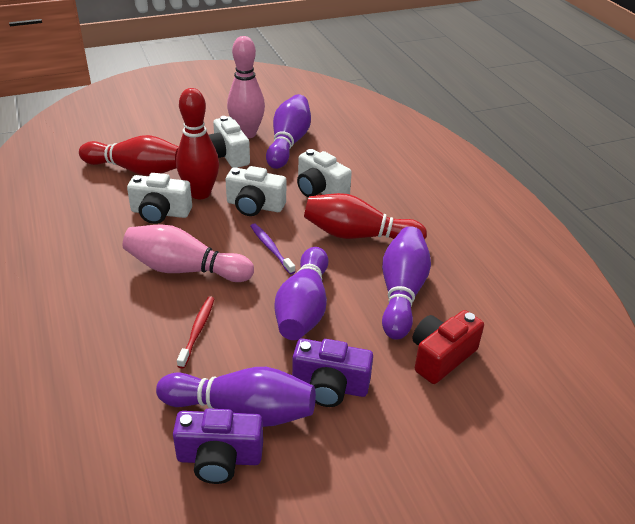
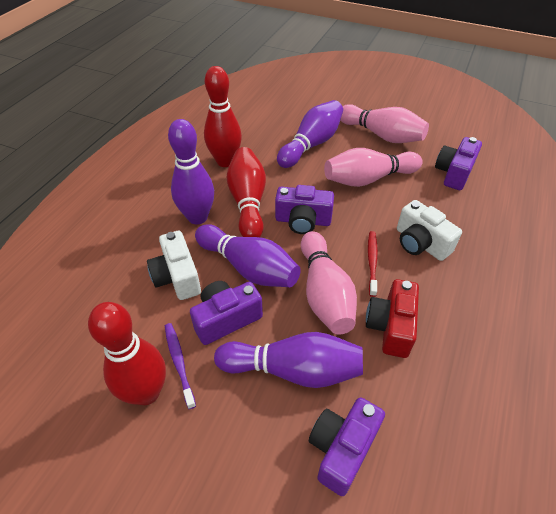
pink bowling pin: [123,224,254,282] [227,36,265,138] = 2 -> [301,231,357,335] [324,148,423,187] [340,104,429,143] = 3
purple camera: [173,409,263,484] [292,339,373,407] = 2 -> [190,281,263,345] [275,185,334,234] [309,397,385,496] [435,137,482,190] = 4
white camera: [127,173,192,224] [209,116,250,168] [225,166,286,216] [297,149,352,197] = 4 -> [147,231,201,300] [397,200,462,261] = 2

